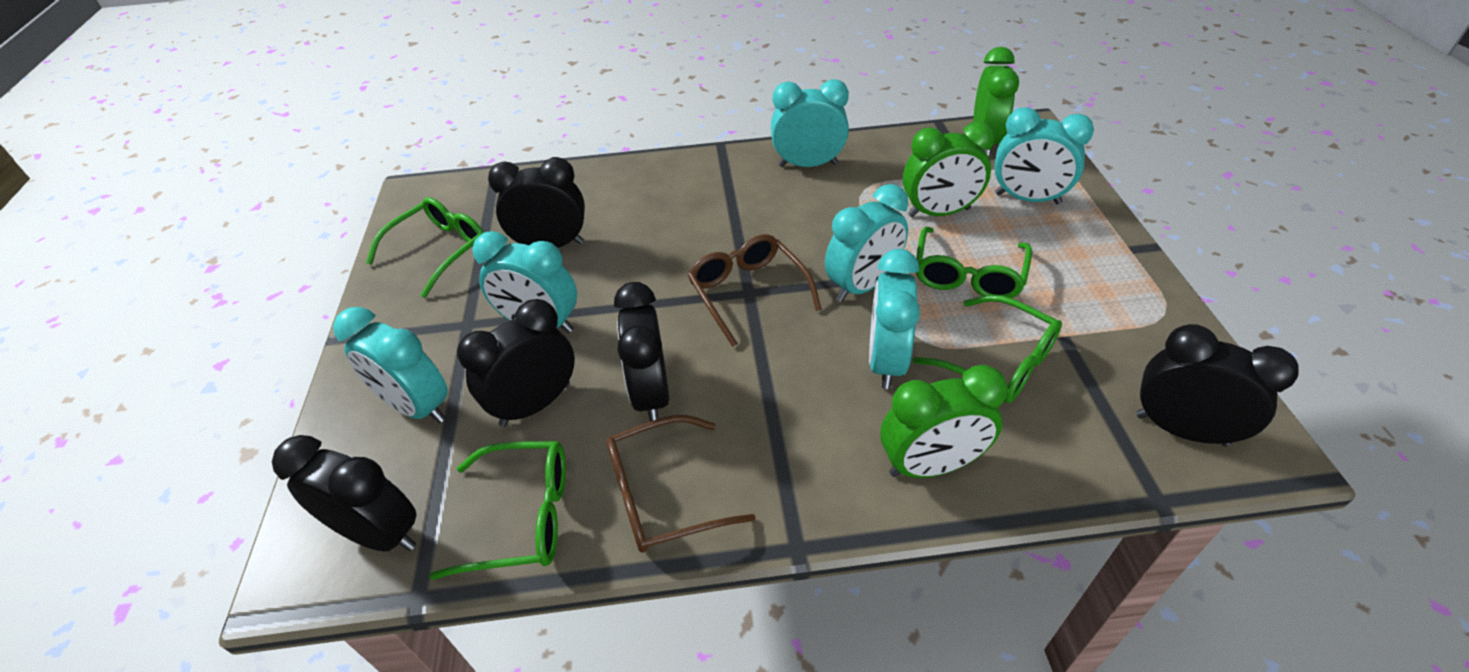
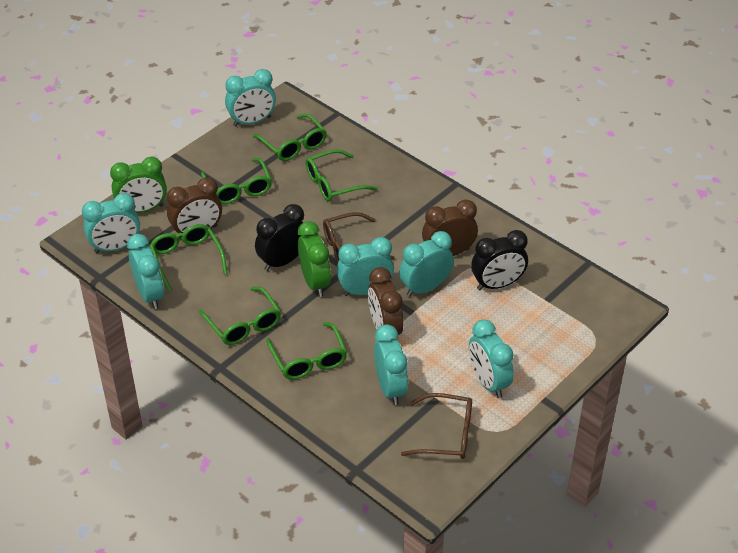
black clock: [272,435,417,552] [457,299,575,427] [488,157,585,248] [614,282,669,422] [1136,324,1299,447] = 5 -> [255,204,304,271] [471,230,528,290] = 2
brown clock: none = 0 -> [167,177,222,239] [368,267,404,335] [422,200,478,256] = 3
green clock: [881,365,1008,478] [903,121,995,217] [973,47,1019,156] = 3 -> [110,157,167,213] [298,221,331,297] = 2
green glasses: [366,197,484,298] [429,441,566,580] [913,295,1062,403] [916,227,1032,298] = 4 -> [150,224,227,291] [199,287,281,345] [201,158,272,204] [253,114,327,161] [266,322,347,379] [305,149,377,201] = 6
turquoise clock: [333,307,448,423] [472,231,577,333] [771,79,849,167] [825,184,908,302] [869,249,920,389] [994,107,1094,204] = 6 -> [82,193,140,253] [127,234,164,309] [225,69,276,126] [336,237,394,296] [374,324,408,405] [399,231,454,297] [469,319,514,398] = 7

